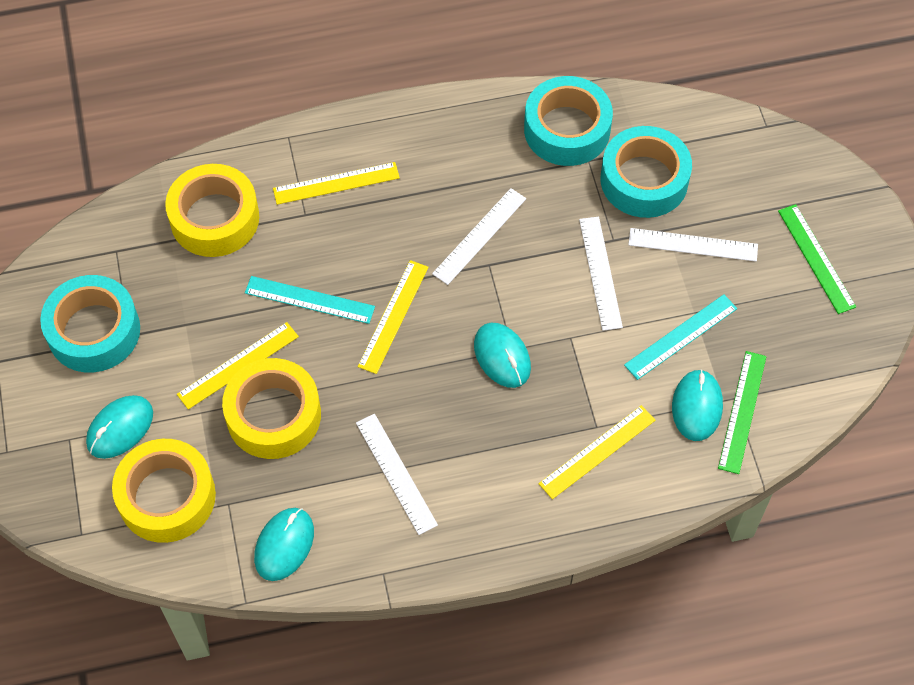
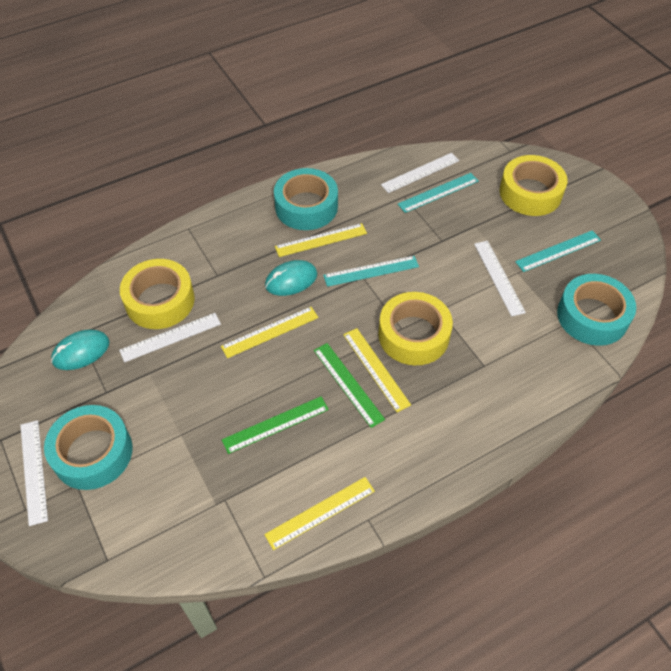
turquoise mouse: [86,395,153,459] [254,508,314,581] [474,323,531,388] [672,369,723,441] = 4 -> [51,329,110,370] [265,260,317,296] = 2
turquoise ruler: [245,276,375,324] [624,294,737,380] = 2 -> [323,256,419,287] [398,173,479,213] [515,230,601,272] = 3

